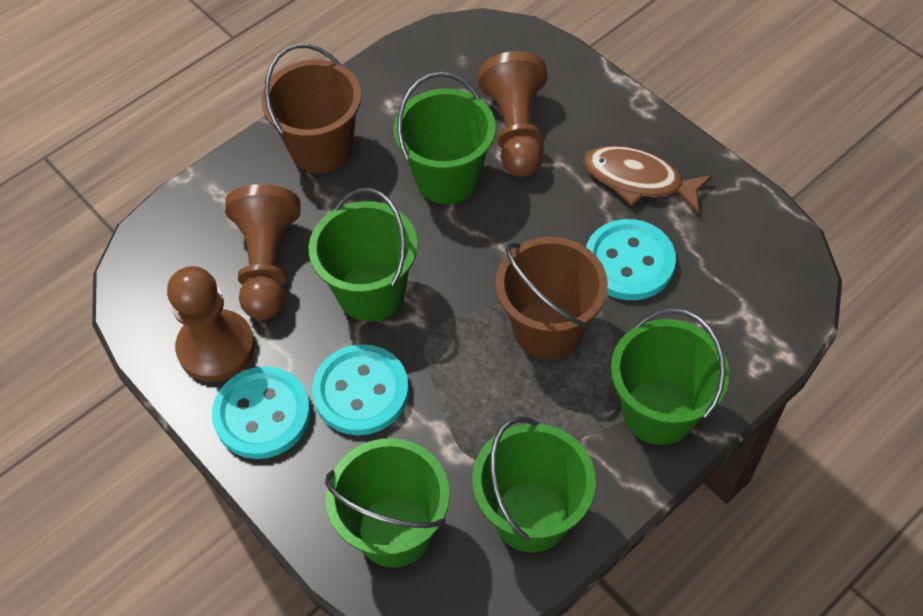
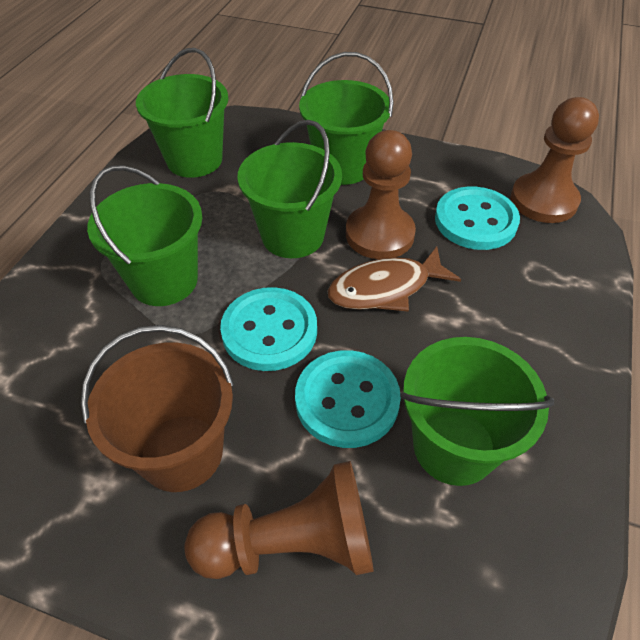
brown bucket: [261,44,362,173] [496,237,608,359] = 2 -> [80,325,234,492] = 1

